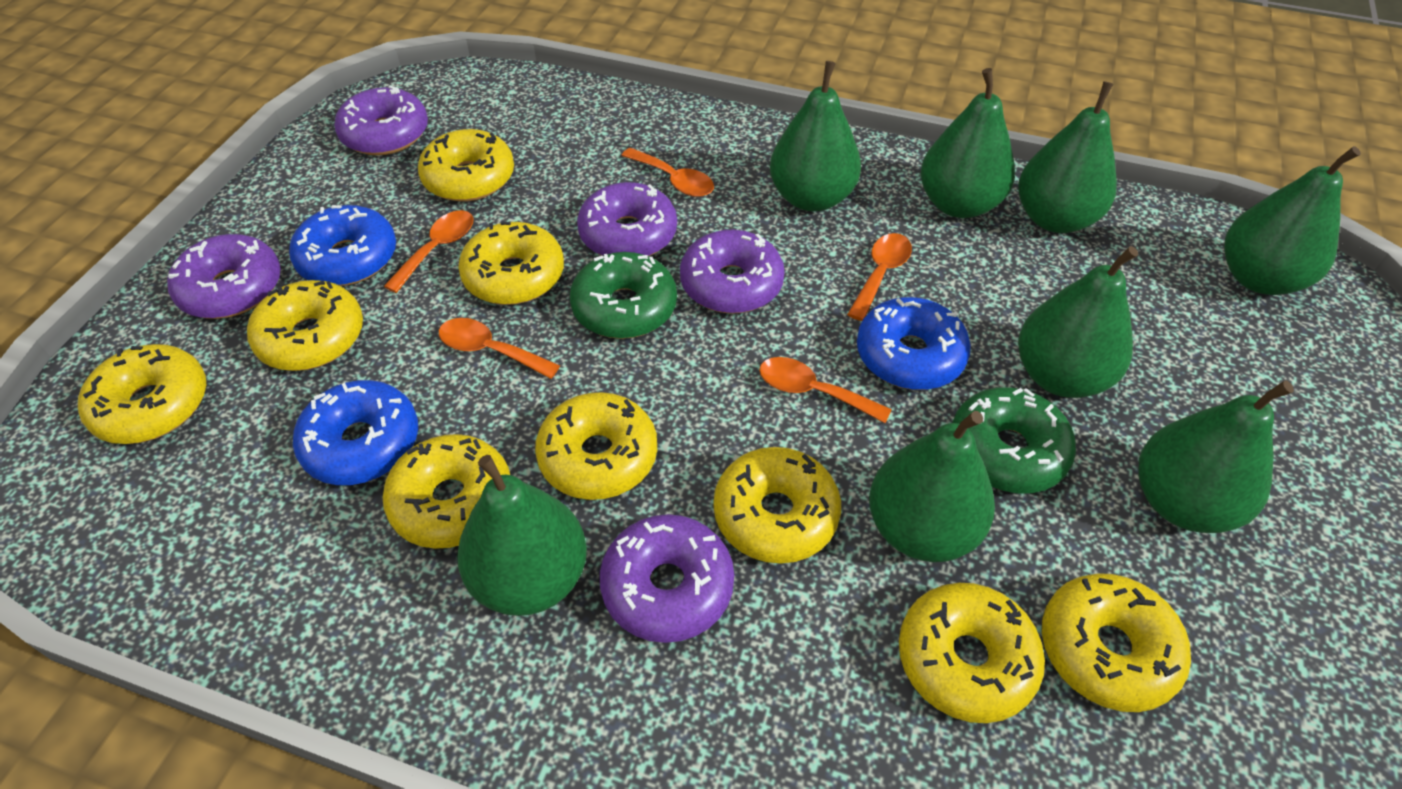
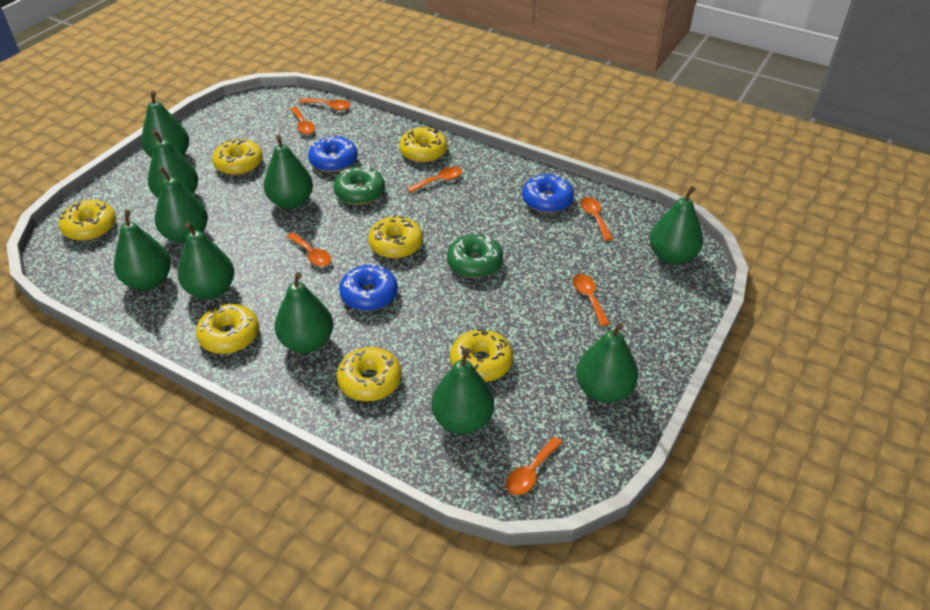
green pear: [457,455,587,616] [770,61,861,211] [869,411,995,562] [921,68,1015,218] [1018,81,1117,233] [1018,246,1138,398] [1138,381,1294,533] [1224,146,1361,295] = 8 -> [114,209,171,290] [141,91,189,158] [148,130,198,198] [155,166,208,243] [178,222,234,299] [264,135,313,209] [275,272,333,353] [432,348,494,434] [576,323,638,403] [650,186,703,265] = 10
orange spoon: [384,210,474,293] [439,318,560,379] [621,148,714,197] [759,357,892,423] [847,233,912,321] = 5 -> [287,233,331,267] [290,107,315,134] [299,98,351,110] [407,167,462,193] [506,437,563,495] [573,274,610,326] [580,197,613,241] = 7
purple donut: [167,234,281,319] [334,86,428,155] [577,182,677,256] [599,514,734,643] [680,230,785,314] = 5 -> none = 0
yellow donut: [78,344,206,444] [247,280,363,371] [382,434,510,549] [418,129,514,202] [458,221,564,305] [535,392,657,500] [713,447,841,564] [899,583,1045,723] [1042,573,1191,712] = 9 -> [59,200,116,241] [196,304,259,354] [212,139,263,175] [337,347,401,401] [368,215,423,259] [399,127,448,163] [450,329,513,382] = 7

